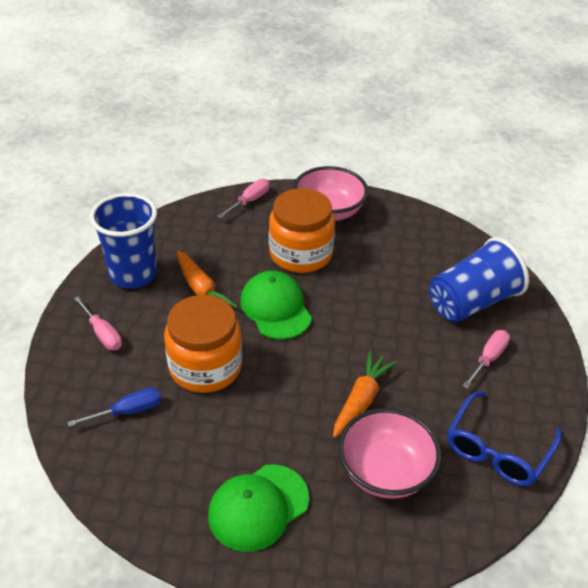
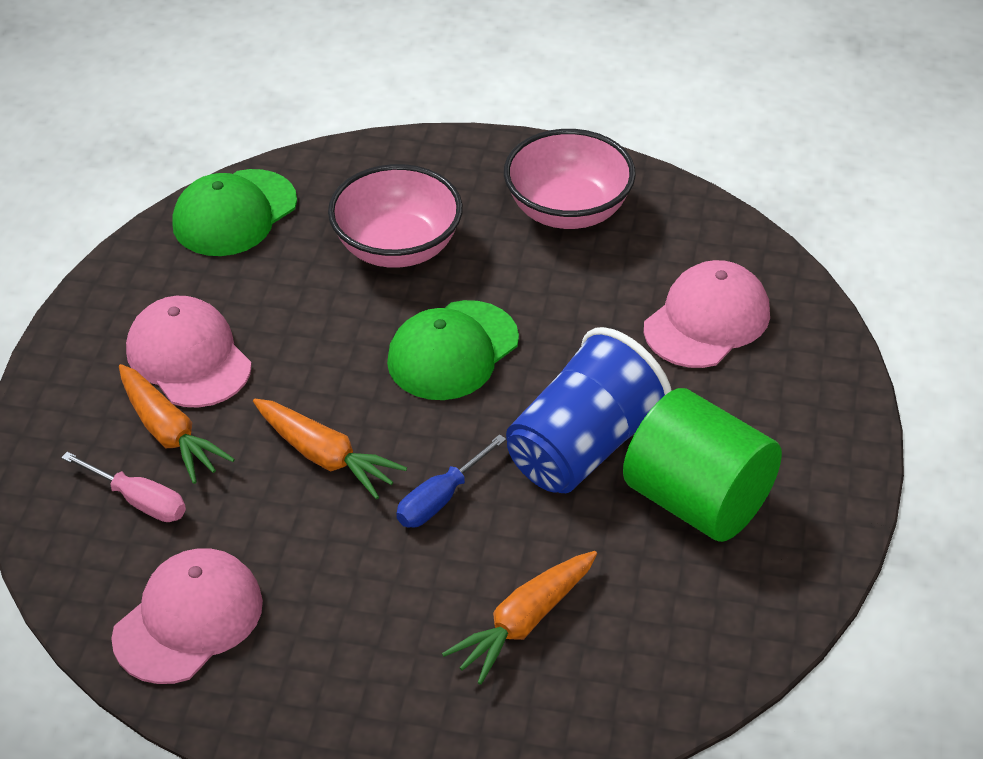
blue cup: [90,193,157,289] [429,237,529,322] = 2 -> [506,327,672,493] = 1
blue glasses: [447,391,562,486] = 1 -> none = 0
green cylinder: none = 0 -> [623,388,782,542] = 1
orange carrot: [177,251,238,308] [333,351,397,438] = 2 -> [119,364,235,484] [253,399,407,499] [442,551,597,685] = 3
orange jar: [164,295,242,393] [269,188,335,273] = 2 -> none = 0
pink cap: none = 0 -> [111,548,263,684] [126,296,252,407] [644,260,770,368] = 3
pink screwdriver: [73,296,122,350] [218,179,270,218] [463,330,510,388] = 3 -> [61,452,186,522] = 1

